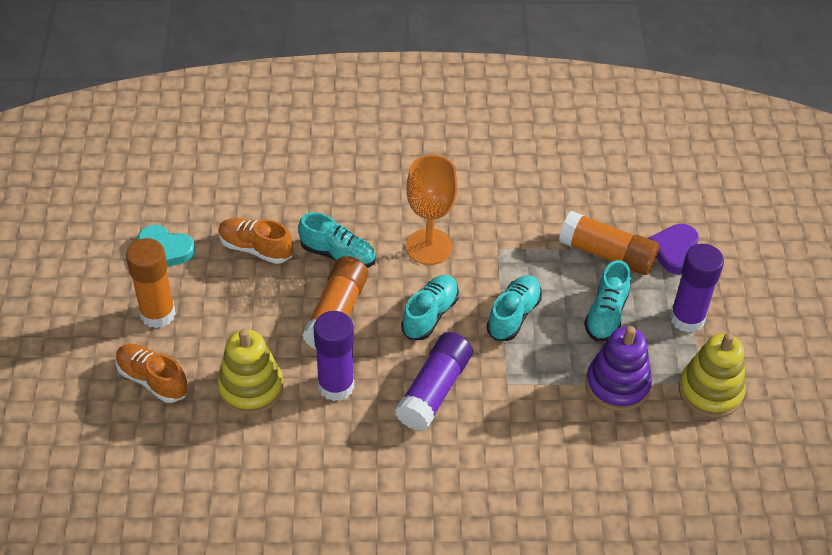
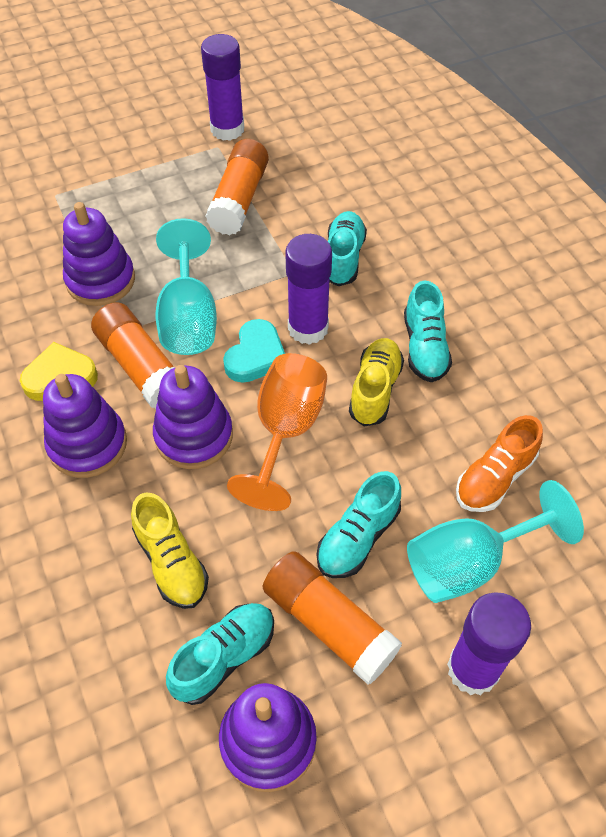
orange shoe: [115,344,188,403] [218,218,293,264] = 2 -> [456,415,543,512] = 1
purple heart: [648,224,699,274] = 1 -> none = 0
purple stacking toy: [586,326,652,411] = 1 -> [43,374,127,478] [63,202,135,306] [153,365,233,469] [219,683,317,792] = 4
turquoise goblet: none = 0 -> [155,218,217,355] [407,480,584,603] = 2
yellow heart: none = 0 -> [20,342,98,401] = 1
yellow shoe: none = 0 -> [131,492,209,609] [349,338,404,427] = 2
yellow stacking toy: [217,329,284,415] [679,333,746,418] = 2 -> none = 0

